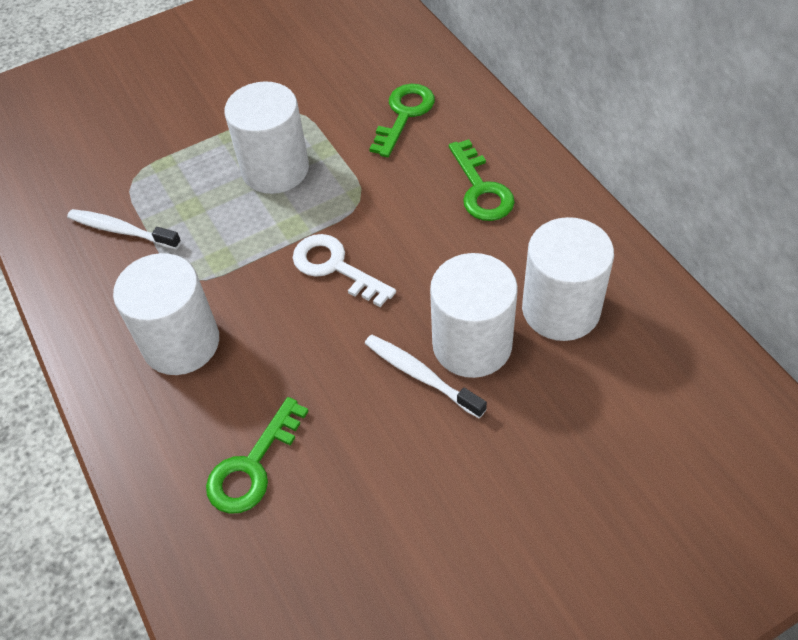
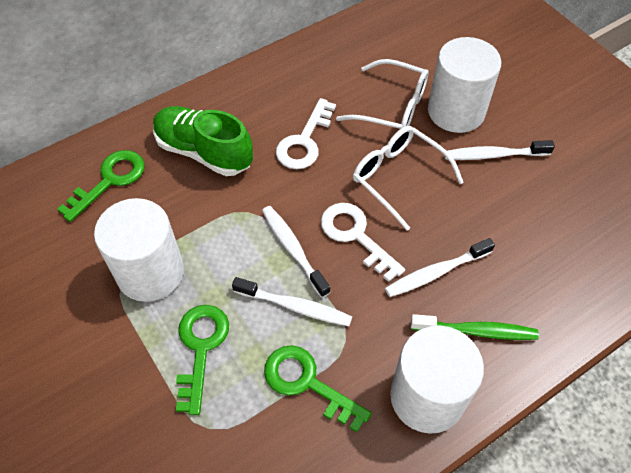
green shoe: none = 0 -> [153,106,253,176] = 1
green toothbrush: none = 0 -> [411,314,539,340] = 1
white cylinder: [113,253,219,375] [224,81,309,194] [430,253,518,378] [522,217,614,341] = 4 -> [94,198,184,302] [390,326,484,434] [428,37,501,133] = 3
white glasses: none = 0 -> [336,59,429,129] [353,126,464,230] = 2
white key: [293,234,396,307] = 1 -> [276,98,336,169] [321,203,405,282] = 2
white toothbrush: [67,209,181,249] [365,335,487,418] = 2 -> [232,277,352,326] [262,206,330,298] [385,238,495,297] [444,140,555,160] = 4

